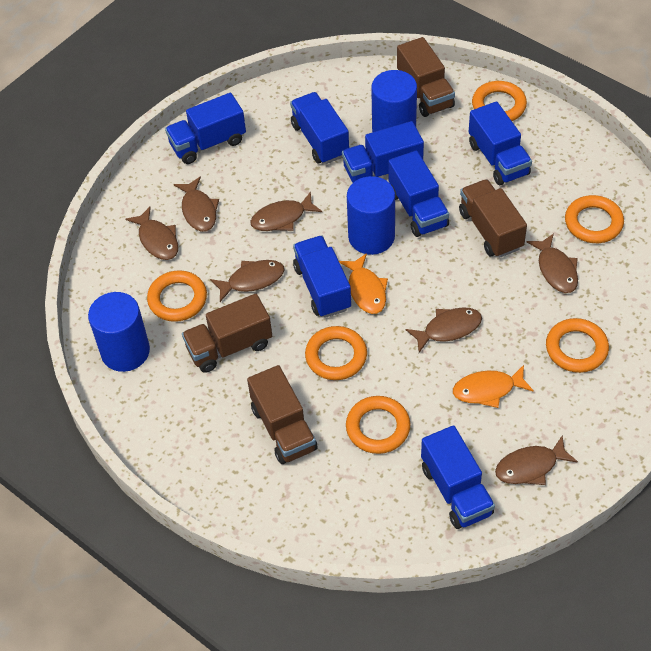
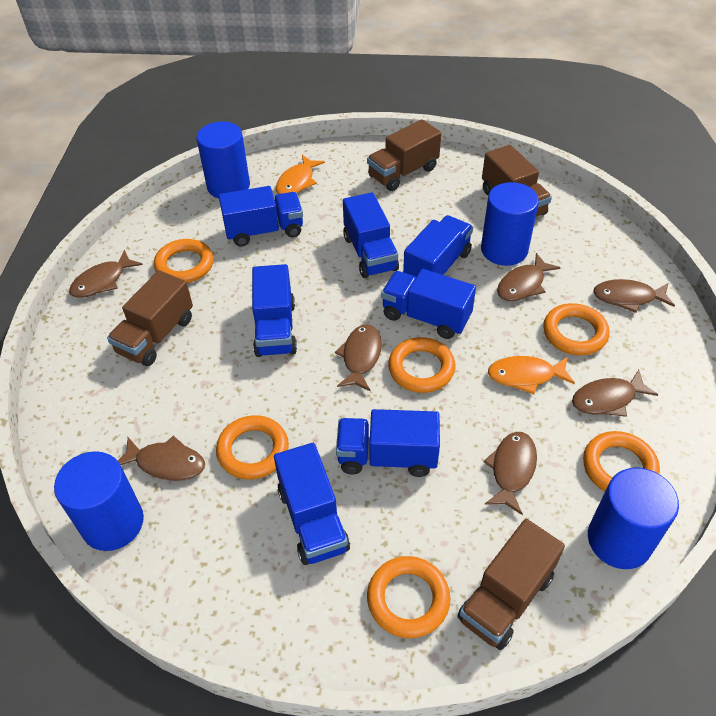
blue cylinder: [88,292,150,372] [347,176,395,255] [371,70,417,132] = 3 -> [54,451,144,551] [196,122,250,199] [481,182,539,266] [588,468,679,569] = 4

